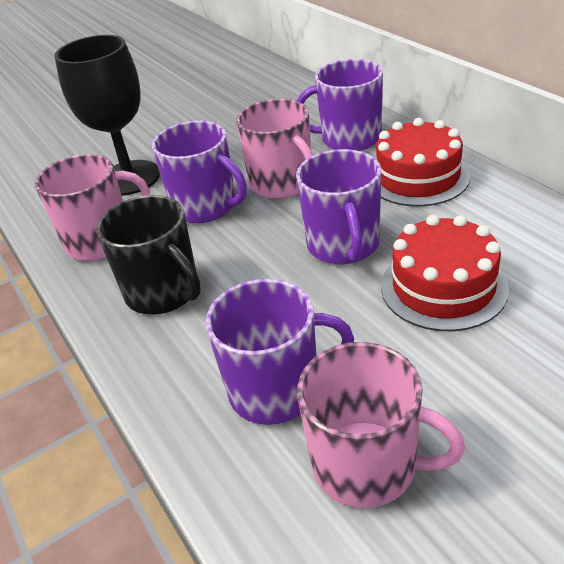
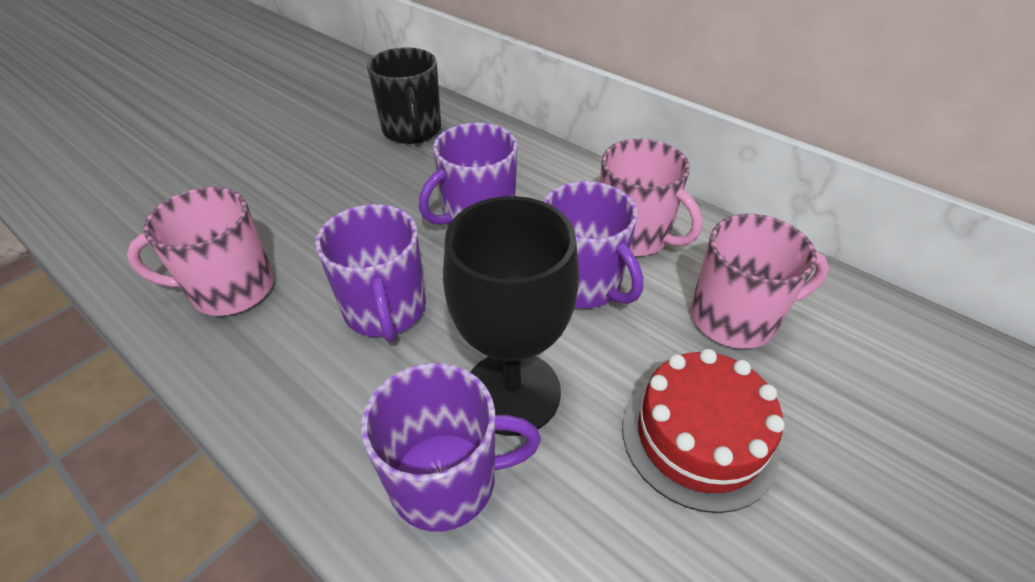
red cake: [376,118,470,206] [381,215,509,331] = 2 -> [622,349,785,513] = 1

